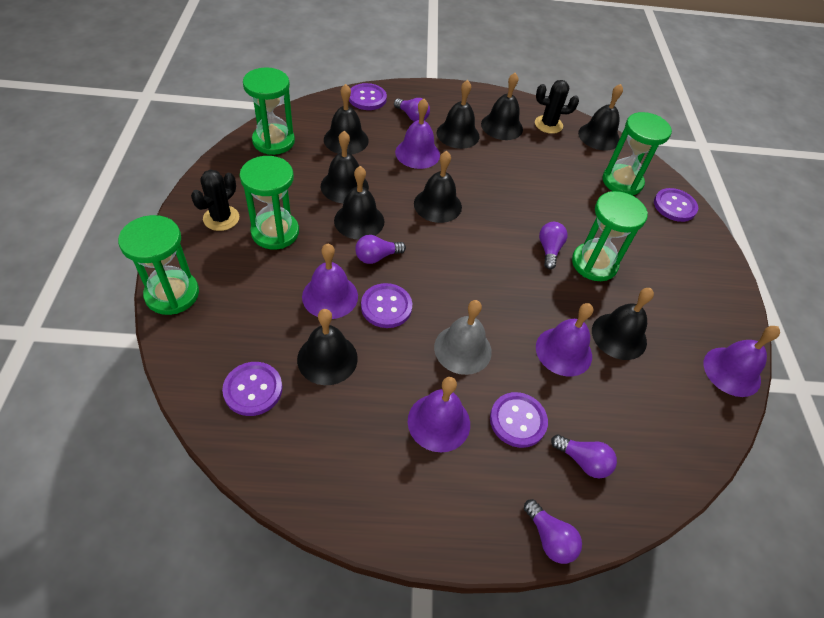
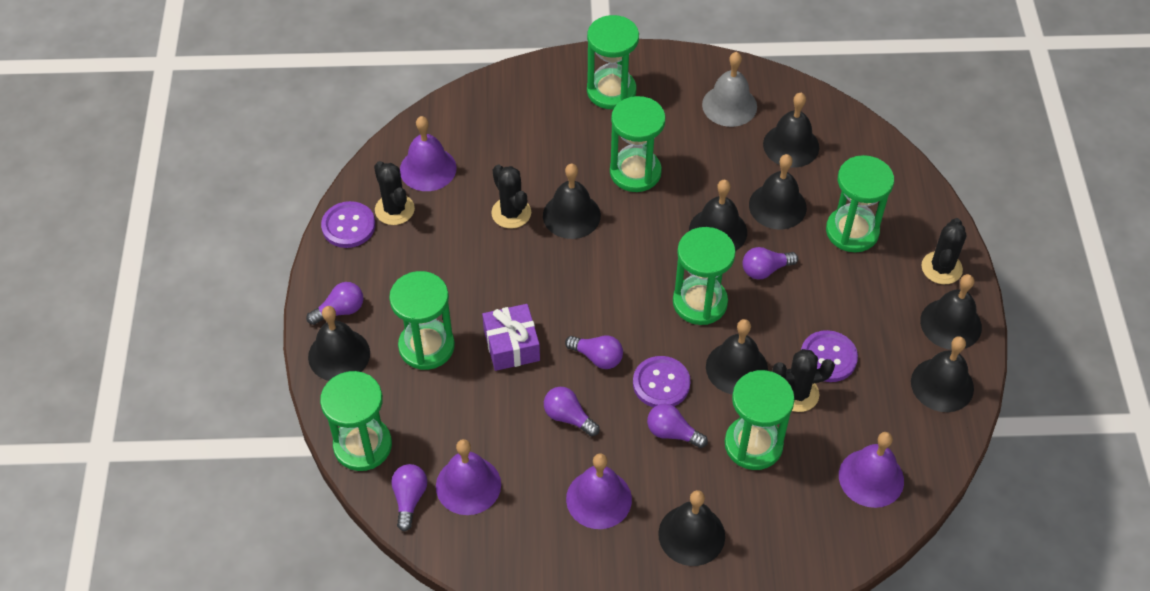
black cactus: [191,169,239,231] [535,80,579,134] = 2 -> [374,161,415,225] [491,165,531,229] [772,349,835,412] [921,218,966,284] = 4
green hourglass: [118,215,199,315] [240,156,299,249] [243,68,295,155] [572,191,648,281] [602,112,672,196] = 5 -> [320,371,392,471] [389,271,455,370] [587,15,639,109] [610,96,666,192] [673,227,736,325] [725,370,795,470] [826,155,894,252] = 7
purple bell: [302,244,358,319] [395,99,440,169] [408,377,470,453] [536,303,593,376] [704,326,780,397] = 5 -> [400,116,457,191] [436,439,501,515] [566,453,632,529] [839,432,904,508] = 4
purple button: [222,362,282,416] [349,83,387,110] [361,283,412,328] [490,392,548,448] [654,188,698,222] = 5 -> [321,201,375,248] [633,356,691,408] [801,330,858,382] = 3
purple gift: none = 0 -> [482,304,540,371] = 1
purple light bulb: [355,235,406,264] [394,98,430,122] [524,499,582,564] [539,222,568,269] [551,435,617,479] = 5 -> [306,282,364,325] [391,464,427,531] [544,387,600,437] [565,335,623,369] [647,404,708,448] [742,247,798,280] = 6

